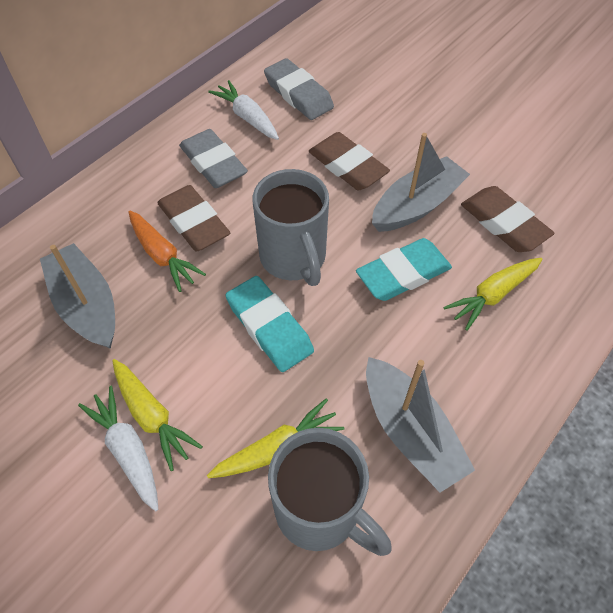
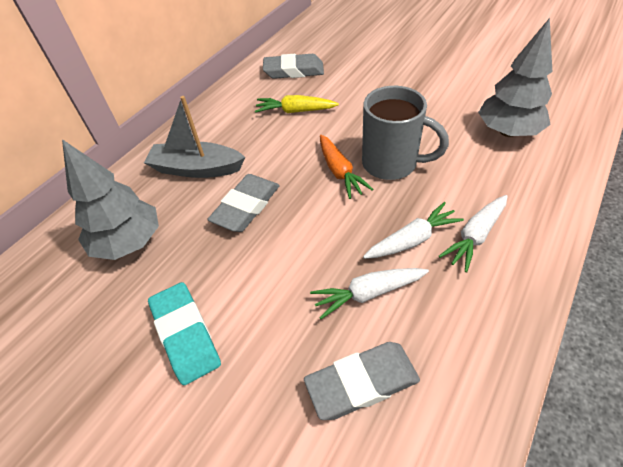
brown eraser: [157,185,230,252] [309,132,390,190] [461,186,554,252] = 3 -> none = 0
grey boat: [40,243,115,349] [366,357,475,493] [372,133,470,232] = 3 -> [144,96,245,178] = 1
grey eraser: [179,129,248,188] [264,58,334,120] = 2 -> [207,174,280,232] [263,54,324,79] [304,342,420,420] = 3
grey mug: [253,169,329,286] [268,428,392,556] = 2 -> [362,86,449,180] = 1
grey tree: none = 0 -> [62,139,159,260] [478,18,552,137] = 2
turquoise eraser: [225,276,314,372] [356,238,452,301] = 2 -> [148,282,221,385] = 1
white carrot: [78,386,158,511] [208,80,279,140] = 2 -> [310,268,429,319] [363,202,464,259] [439,195,508,273] = 3
yellow carrot: [112,359,203,471] [207,398,344,478] [443,258,542,331] = 3 -> [255,95,339,113] = 1

